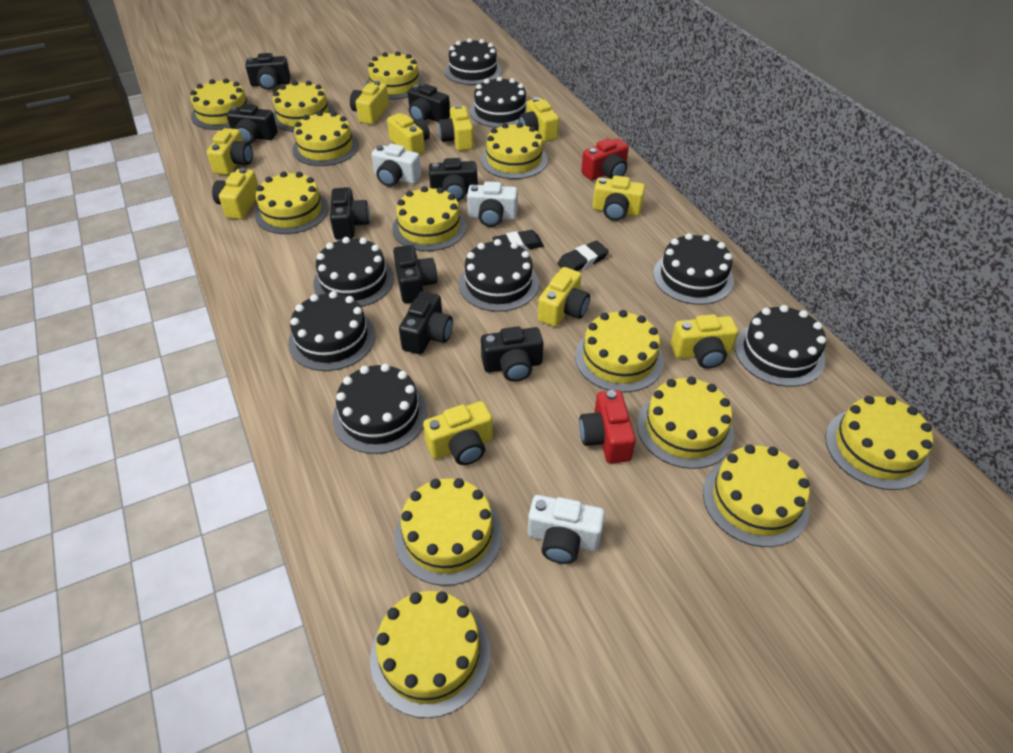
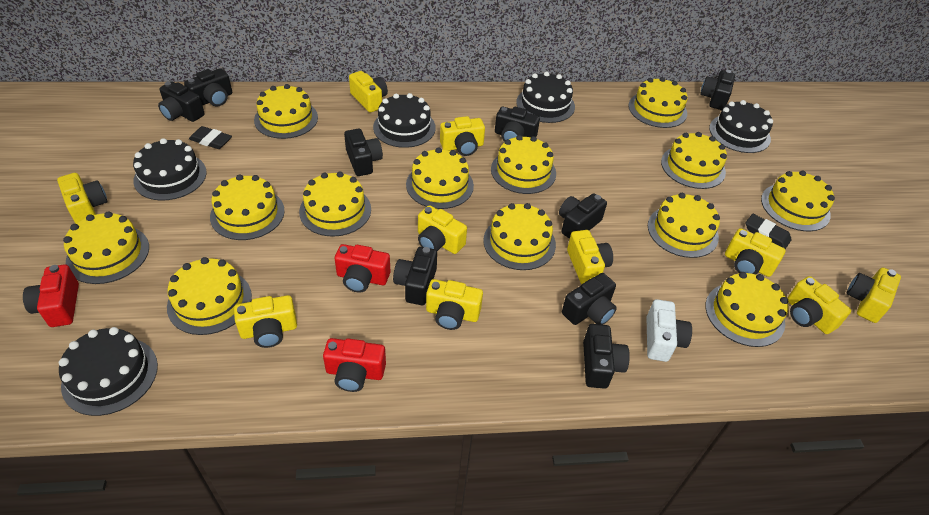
black cake: [288,291,376,371] [313,237,394,307] [333,364,428,454] [445,38,502,85] [459,239,539,312] [470,76,527,128] [653,233,734,305] [735,305,826,387] = 8 -> [59,327,158,416] [133,138,207,201] [373,93,436,148] [516,72,575,123] [709,100,773,153] = 5
black camera: [227,104,278,144] [245,53,291,90] [330,187,370,240] [393,245,437,303] [399,291,453,354] [408,84,450,122] [429,158,478,201] [481,326,544,382] = 8 -> [158,81,205,122] [184,68,232,106] [344,129,383,176] [393,247,437,305] [495,107,540,142] [559,193,607,239] [562,273,617,325] [583,324,630,389] [700,70,735,110] = 9
red camera: [579,390,636,463] [581,138,629,180] = 2 -> [23,264,79,327] [323,338,386,392] [335,244,390,293] = 3
white camera: [371,144,421,187] [467,182,518,227] [528,495,605,564] = 3 -> [647,299,692,362] = 1

